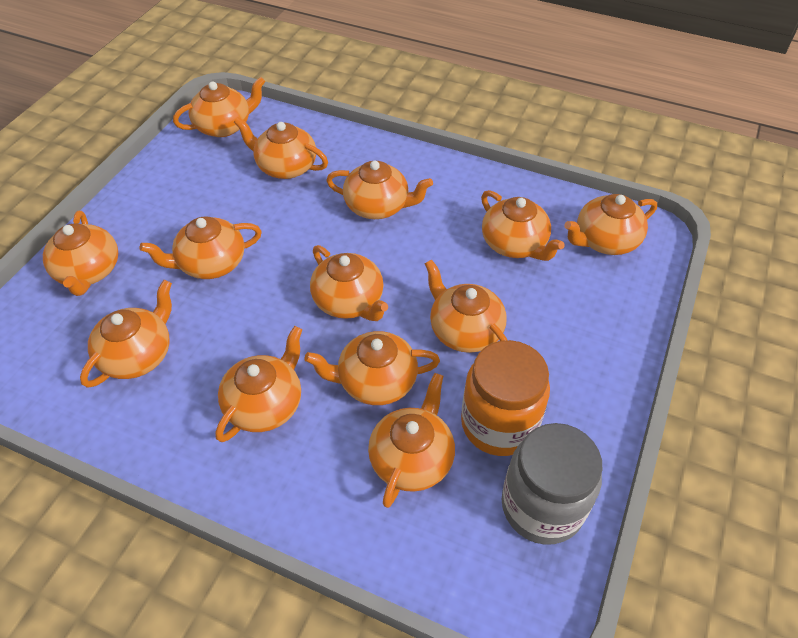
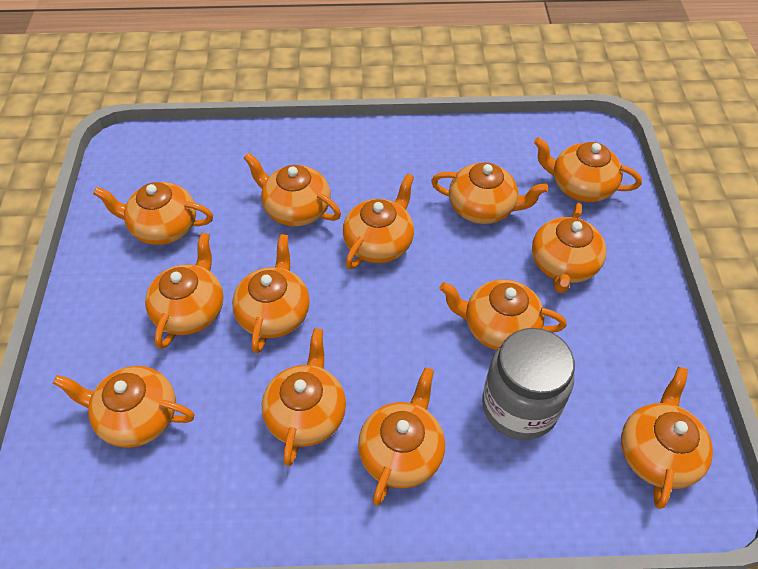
orange jar: [461,340,550,456] = 1 -> none = 0

